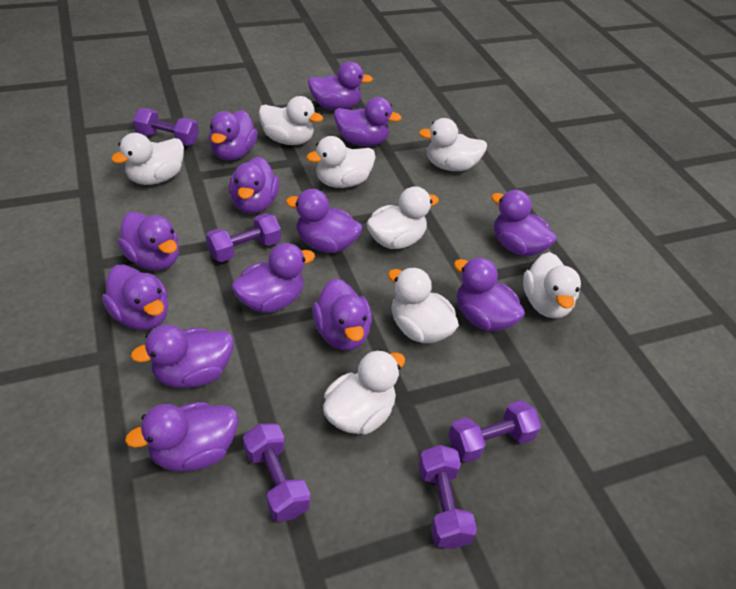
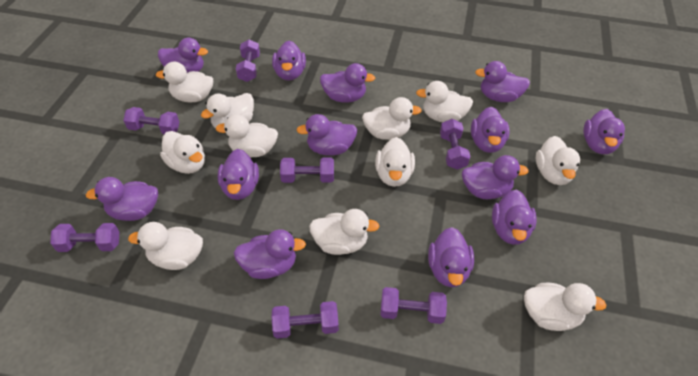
purple dumbbell: [133,108,199,146] [206,213,281,262] [243,423,310,522] [418,445,477,549] [448,400,541,463] = 5 -> [50,223,119,252] [123,107,179,134] [236,39,260,82] [272,301,339,339] [280,158,334,183] [380,287,447,324] [440,119,471,170] = 7
white duck: [111,133,184,185] [259,96,323,145] [306,136,376,188] [323,350,405,435] [366,186,439,249] [388,267,459,343] [419,118,487,171] [523,252,581,318] = 8 -> [128,222,203,270] [156,62,213,102] [160,131,205,174] [201,93,254,128] [216,114,278,157] [309,209,380,255] [362,97,422,140] [375,137,415,187] [416,81,473,122] [524,283,607,331] [536,136,580,185] = 11

